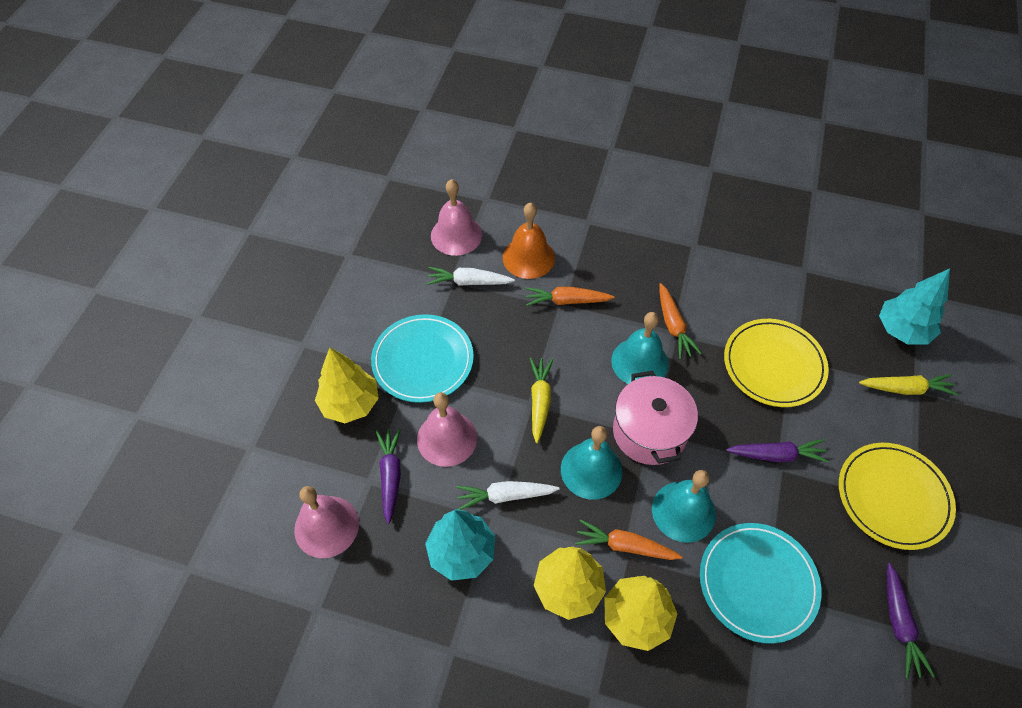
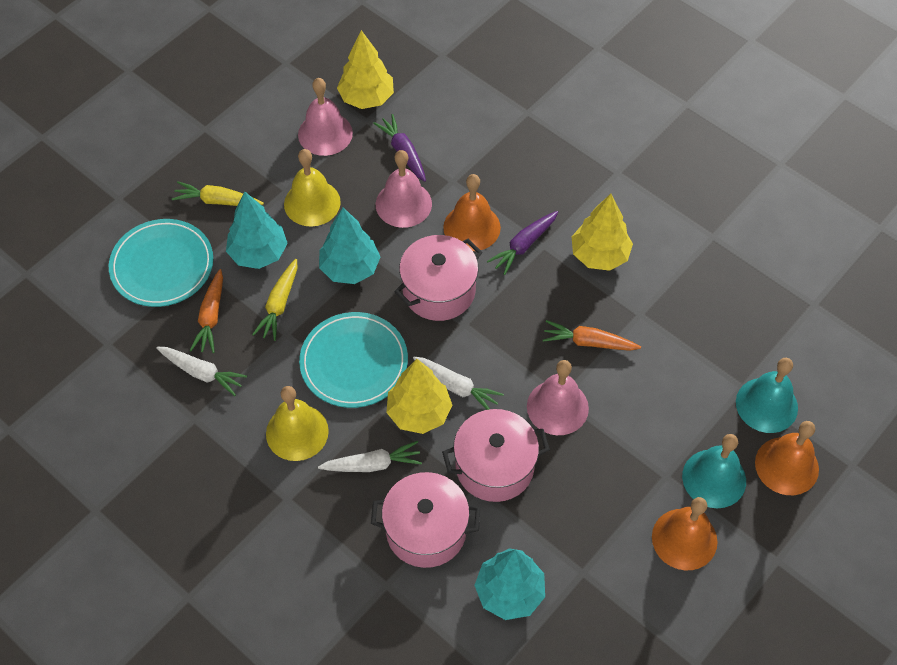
orange bell: [503,202,555,279] = 1 -> [443,174,501,251] [652,497,718,570] [755,421,819,495] = 3
orange carrot: [525,287,615,306] [575,519,683,560] [659,283,702,359] = 3 -> [190,269,223,353] [543,320,641,351] = 2
pink pot: [613,371,698,465] = 1 -> [371,472,480,568] [395,235,483,321] [442,409,550,502] = 3
purple carrot: [376,428,401,524] [726,439,829,463] [887,563,935,679] = 3 -> [373,114,426,182] [487,211,558,275] = 2
turquoise bell: [561,426,623,500] [611,312,669,384] [652,470,716,543] = 3 -> [682,434,746,508] [736,358,798,433] = 2
turquoise tree: [425,509,495,581] [879,269,950,344] = 2 -> [226,191,288,269] [319,207,380,284] [474,548,545,620] = 3
white carrot: [427,267,515,286] [456,481,560,510] = 2 -> [156,347,247,396] [318,441,422,472] [413,357,504,410] = 3
yellow bell: none = 0 -> [266,386,329,461] [284,149,341,227] = 2
yellow plate: [724,319,829,407] [839,443,956,550] = 2 -> none = 0

